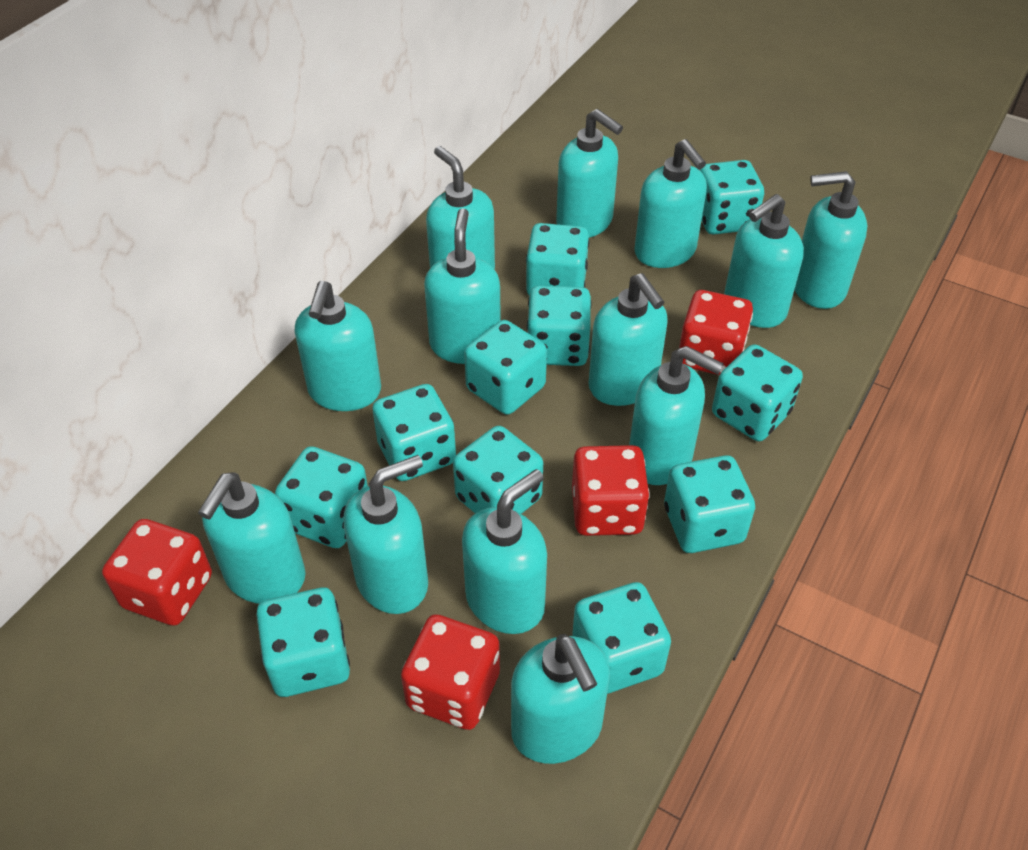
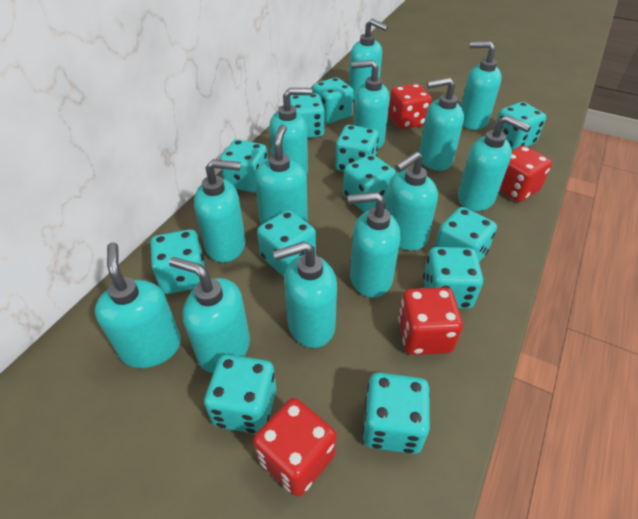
turquoise dice: [256,587,350,697] [275,446,368,548] [372,384,456,481] [453,426,543,514] [464,320,547,415] [526,223,589,295] [527,286,592,366] [572,582,671,694] [664,455,755,553] [700,160,764,235] [712,344,803,441] = 11 -> [150,229,205,294] [204,354,276,434] [220,139,268,193] [257,210,316,276] [290,93,325,138] [312,77,354,124] [335,125,379,172] [343,154,396,212] [362,372,430,454] [423,247,483,309] [434,207,497,262] [495,102,546,150] = 12

